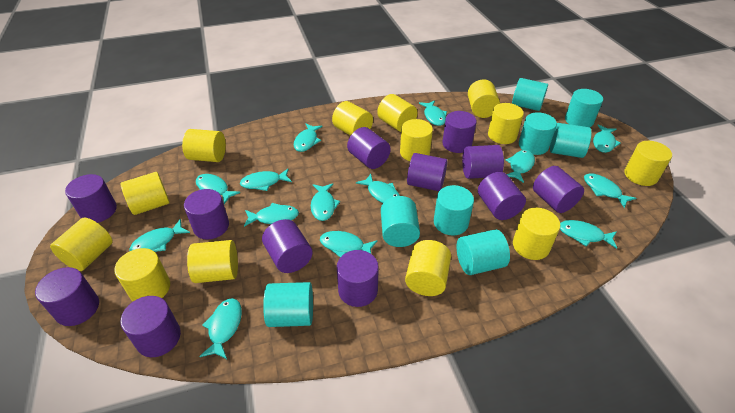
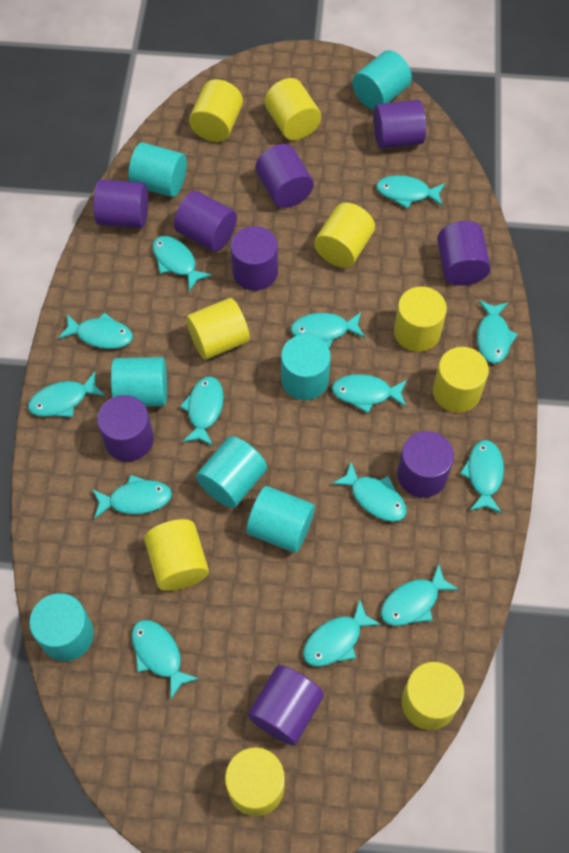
purple cylinder: [35,267,99,326] [65,174,117,223] [120,296,181,357] [184,189,229,239] [262,219,313,273] [337,250,379,307] [347,127,391,169] [407,153,447,191] [442,111,477,153] [462,145,504,179] [478,172,526,220] [533,166,584,213] = 12 -> [94,179,148,228] [97,395,154,462] [174,191,237,252] [231,226,278,291] [248,665,324,745] [255,144,314,208] [373,100,426,149] [397,431,454,498] [437,221,491,286] = 9
turquoise cylinder: [263,282,313,327] [381,196,420,247] [434,185,474,236] [456,229,510,275] [512,78,548,111] [519,112,557,155] [550,123,591,158] [565,89,603,127] = 8 -> [29,593,94,661] [111,357,167,407] [128,142,187,197] [196,436,267,508] [246,486,315,553] [281,334,331,400] [352,50,412,110] = 7
yellow cylinder: [50,218,113,271] [114,248,170,301] [121,172,170,215] [182,129,226,162] [187,240,238,283] [332,101,373,136] [377,94,417,132] [400,119,433,161] [405,240,451,296] [468,80,500,118] [488,103,524,144] [513,208,560,260] [624,141,672,186] = 13 -> [144,519,209,591] [186,298,250,360] [189,79,243,142] [225,747,285,816] [264,78,321,140] [314,202,375,268] [394,286,447,352] [401,662,464,730] [433,347,489,413] = 9

